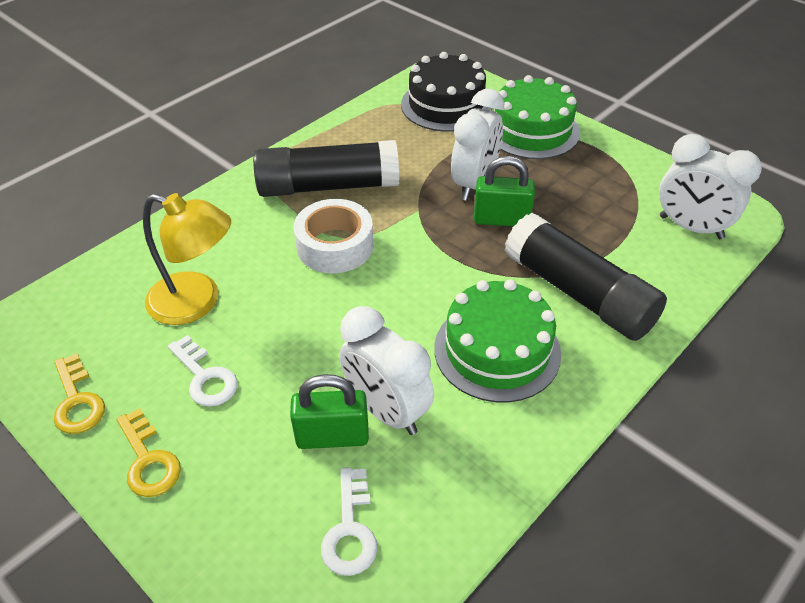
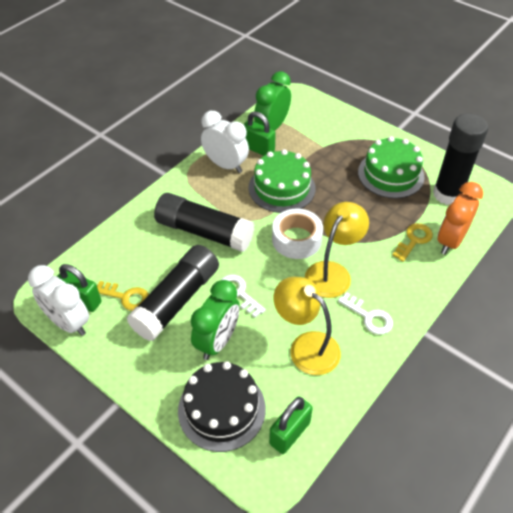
black glue stick: [253,140,399,197] [504,213,667,341] = 2 -> [127,245,219,341] [154,193,254,252] [433,113,488,205] = 3
green clock: none = 0 -> [191,280,240,360] [254,71,291,131] = 2
green padlock: [290,374,369,449] [474,156,535,226] = 2 -> [57,264,102,312] [243,111,276,156] [269,397,313,454] = 3
orange clock: none = 0 -> [438,182,483,254] = 1
white clock: [339,306,434,435] [451,89,504,201] [659,134,762,239] = 3 -> [28,265,89,336] [201,111,249,173] = 2
yellow lamp: [143,193,231,325] = 1 -> [274,277,341,375] [305,202,369,298] = 2

